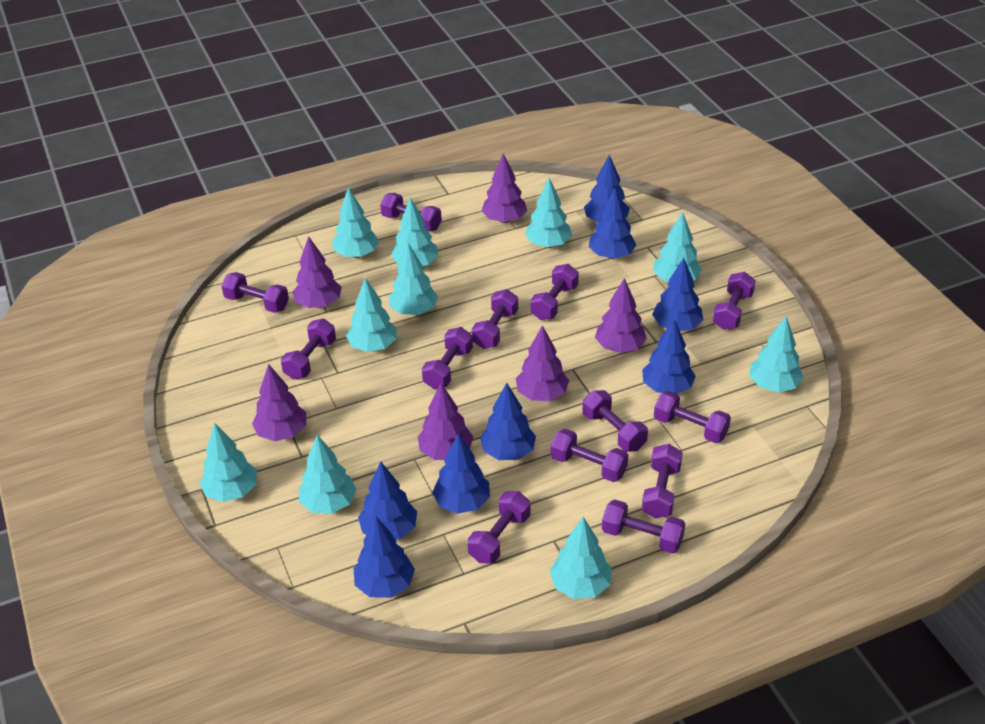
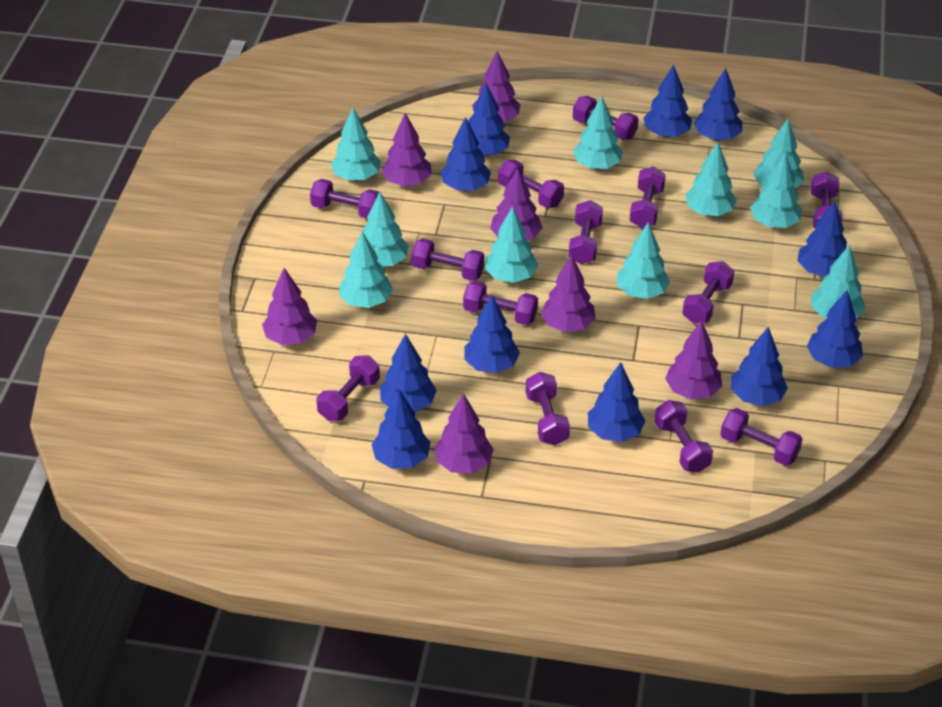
blue tree: [354,517,415,598] [358,462,417,540] [432,434,490,514] [480,383,536,460] [584,155,630,222] [589,188,636,259] [642,319,696,394] [652,258,703,331] = 8 -> [372,389,430,469] [380,334,437,412] [441,117,491,191] [465,295,520,373] [468,83,510,156] [588,362,645,442] [644,64,692,138] [694,68,742,141] [731,327,788,406] [798,201,847,277] [807,290,863,368] = 11
purple tree: [252,364,306,441] [293,236,342,308] [418,383,473,460] [482,153,527,223] [516,325,569,401] [595,278,647,353] = 6 -> [262,268,317,345] [382,113,432,186] [435,393,494,474] [472,51,521,122] [490,167,542,240] [541,255,596,332] [665,321,722,399] = 7

